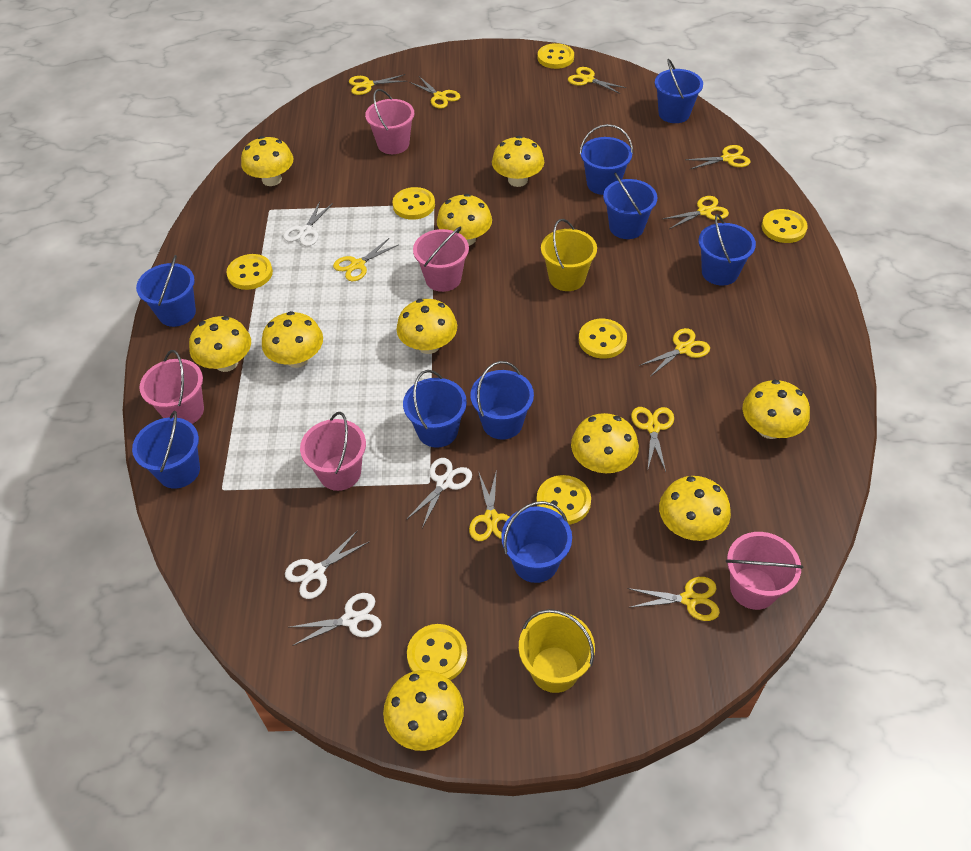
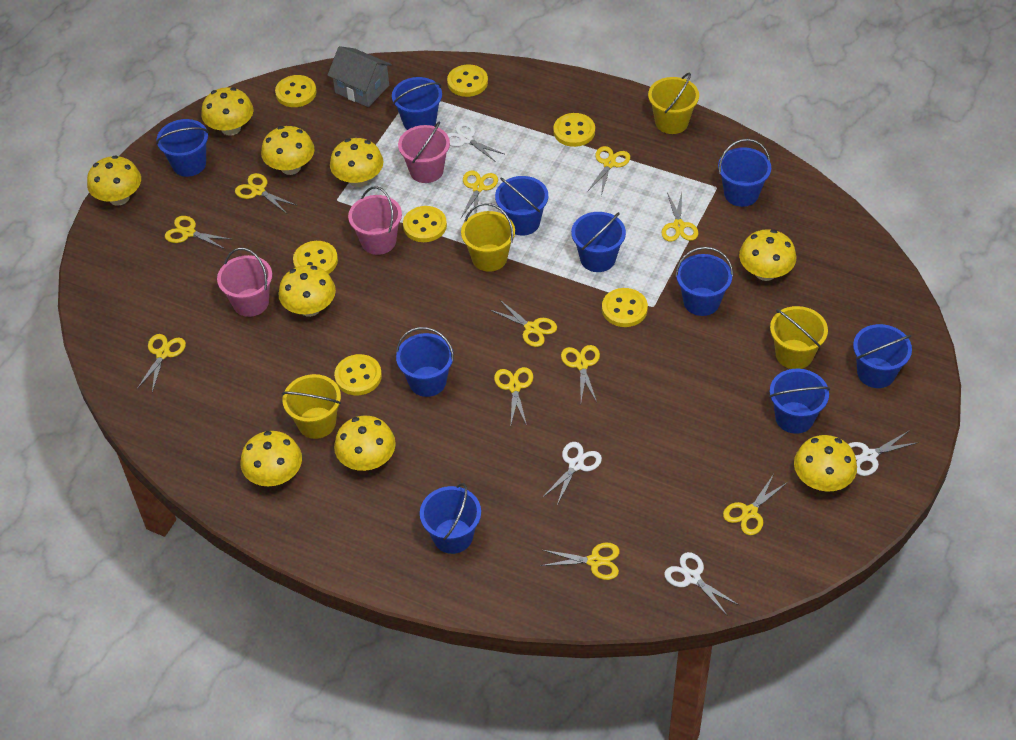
blue bucket: [132,411,200,489] [136,255,196,327] [403,370,467,448] [470,361,534,440] [501,501,572,583] [580,124,633,195] [603,173,658,239] [655,59,703,123] [699,214,756,286] = 9 -> [156,119,209,177] [392,77,442,130] [396,327,454,397] [420,483,481,554] [495,176,548,236] [571,212,626,272] [675,247,733,316] [718,139,771,207] [769,369,830,434] [853,324,912,388] = 10
grey house: none = 0 -> [327,46,392,107] = 1
pink bucket: [140,350,204,424] [300,412,366,491] [365,89,414,154] [413,227,469,292] [726,532,804,610] = 5 -> [217,248,272,317] [348,186,402,255] [398,121,450,183] = 3
yellow bucket: [519,609,595,693] [541,219,597,291] = 2 -> [282,374,341,439] [461,203,515,272] [648,73,699,134] [770,306,828,369] = 4
yellow mushroom: [189,316,251,372] [241,136,294,186] [262,311,323,368] [383,670,464,751] [396,299,457,354] [437,194,492,246] [492,136,544,187] [571,413,639,473] [659,476,731,541] [742,380,810,439] = 10 -> [87,155,141,206] [201,87,253,136] [241,431,302,486] [261,126,315,175] [278,265,336,317] [330,138,383,187] [334,416,396,471] [739,229,796,281] [794,435,857,491] = 9
yellow scissors: [333,238,398,281] [349,74,406,95] [409,76,460,109] [469,469,509,541] [568,67,627,94] [628,577,720,621] [631,407,674,472] [639,328,710,377] [663,196,729,229] [685,145,750,170] = 10 -> [137,334,186,392] [165,216,231,250] [235,173,296,214] [460,170,498,219] [490,299,557,347] [494,367,533,426] [541,543,620,580] [561,345,600,402] [587,146,630,196] [661,192,698,242] [723,474,788,535] = 11

